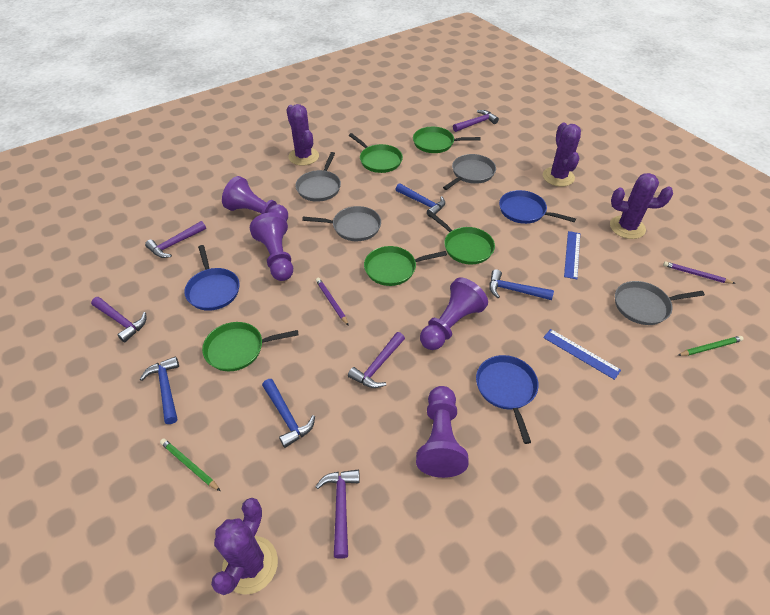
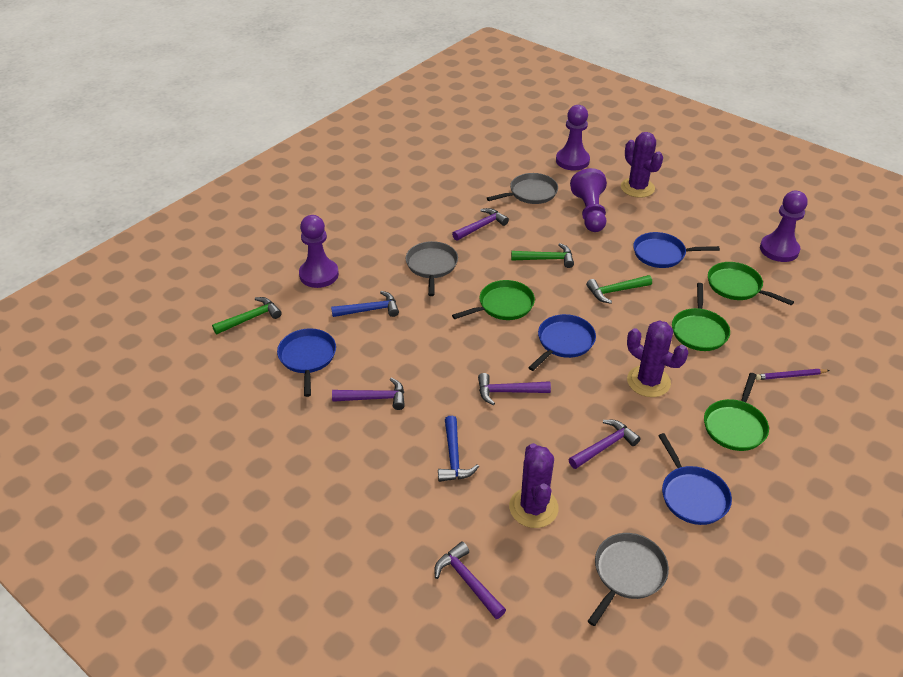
blue hammer: [140,357,179,424] [262,379,315,448] [395,183,445,217] [489,269,554,300] = 4 -> [331,291,399,317] [438,416,479,482] = 2
blue pan: [184,245,240,311] [476,355,539,444] [499,190,576,224] = 3 -> [277,328,336,397] [528,314,596,371] [633,232,720,268] [658,433,732,525] = 4
blue ruler: [543,329,621,380] [564,231,580,279] = 2 -> none = 0
green hammer: none = 0 -> [212,297,281,335] [511,243,574,268] [586,275,652,304] = 3
green pan: [202,322,299,371] [349,133,403,173] [364,246,447,286] [413,127,481,153] [429,212,495,265] = 5 -> [452,280,535,320] [672,283,730,351] [704,373,769,451] [708,262,794,305] = 4
green pencil: [160,439,220,491] [677,336,743,356] = 2 -> none = 0
grey pan: [295,152,341,202] [302,206,381,241] [443,154,496,190] [615,281,705,325] = 4 -> [406,241,458,296] [487,173,558,204] [588,533,669,626] = 3
purple cactus: [211,498,278,595] [287,104,319,166] [543,123,581,187] [610,173,673,239] = 4 -> [509,443,559,528] [621,132,663,198] [627,320,688,397] = 3
purple pencil: [316,278,349,326] [663,261,736,284] = 2 -> [755,369,830,380] = 1

